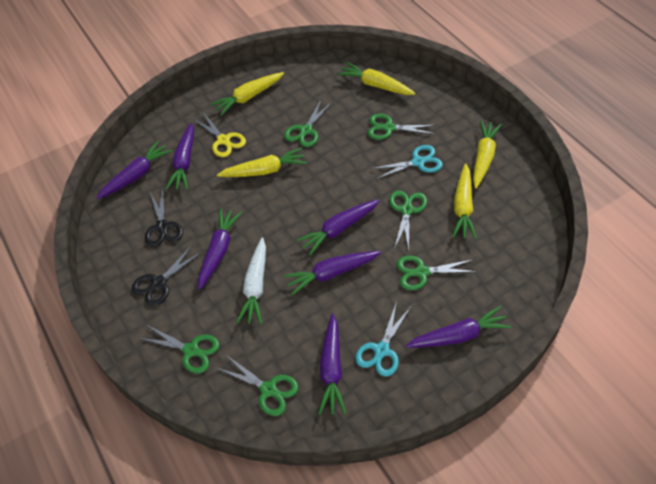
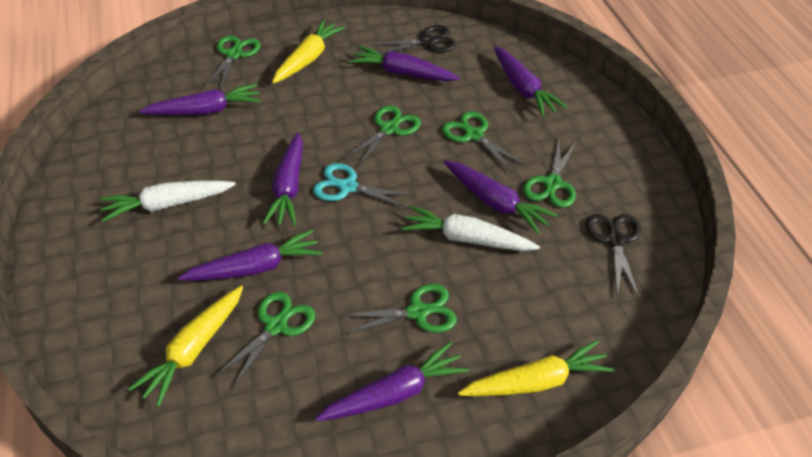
turquoise scissors: [355,304,411,376] [371,145,443,179] = 2 -> [313,163,416,209] = 1
white carrot: [236,237,266,324] = 1 -> [100,180,236,222] [401,206,540,251] = 2
yellow carrot: [210,72,284,116] [217,147,307,177] [337,62,415,95] [452,163,477,239] [473,120,502,189] = 5 -> [128,286,243,407] [272,19,346,84] [458,340,615,397] = 3
yellow scissors: [194,112,246,157] = 1 -> none = 0

